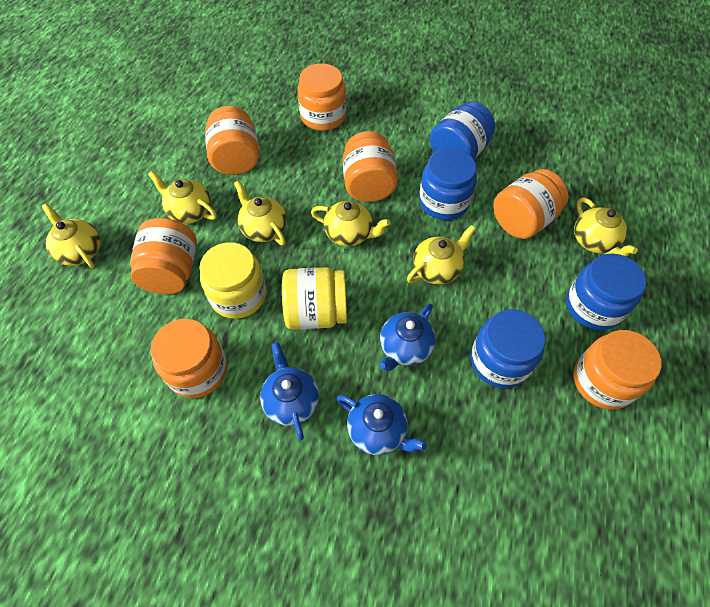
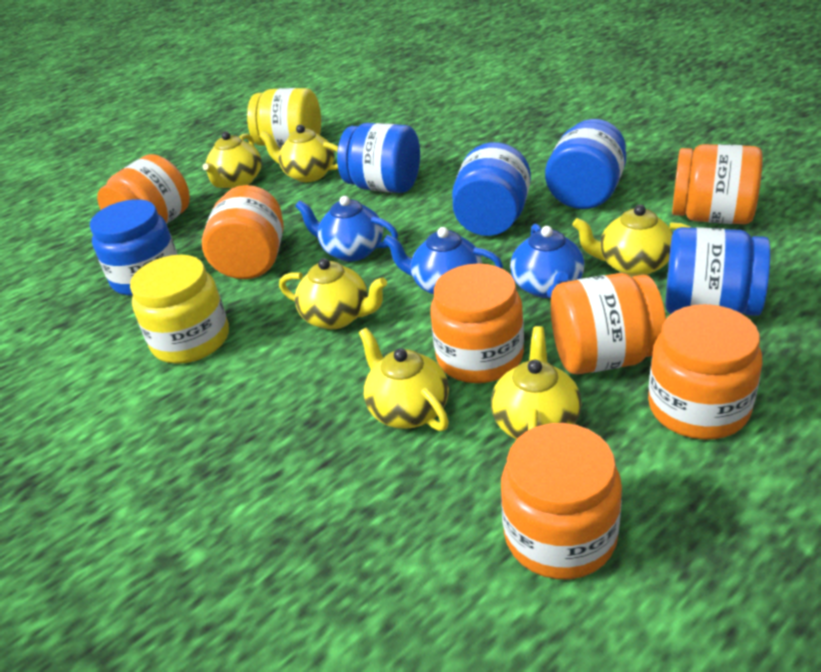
blue jar: [419,148,477,220] [430,102,495,159] [471,309,545,388] [566,253,646,330] = 4 -> [90,199,177,296] [337,123,420,193] [452,142,531,236] [545,119,626,209] [666,227,770,316] = 5

